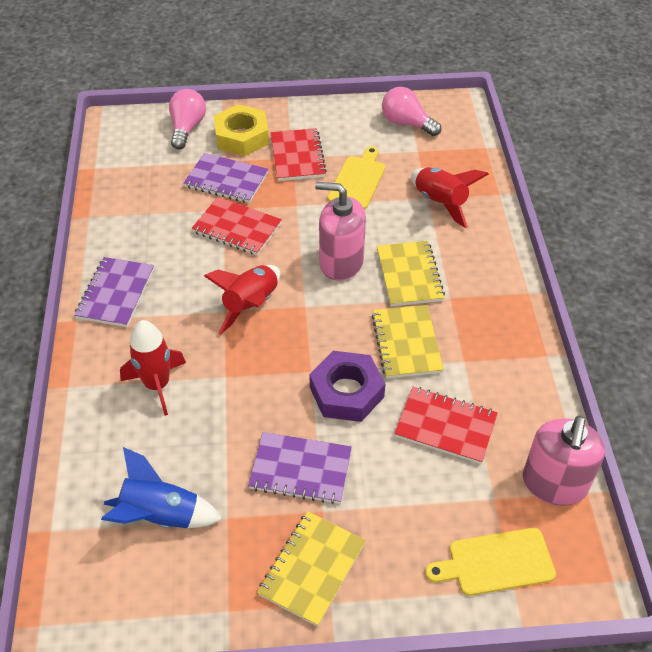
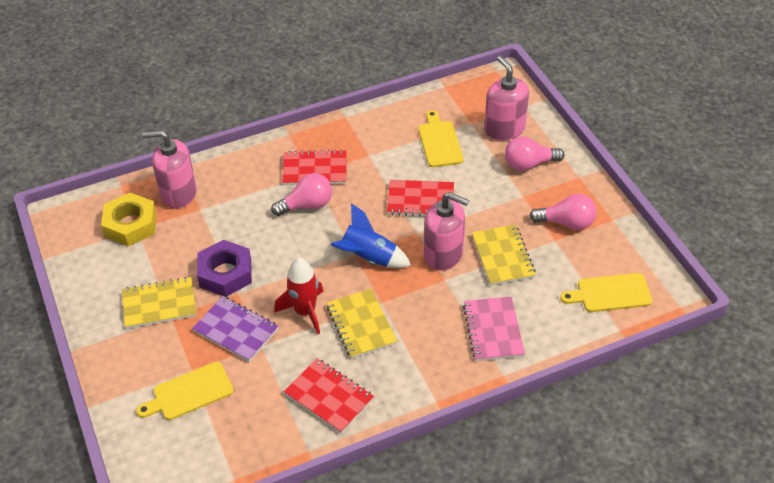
pink light bulb: [169,89,206,149] [382,87,441,136] = 2 -> [271,173,332,216] [505,136,564,171] [530,194,596,230] = 3
pink notebook: none = 0 -> [463,297,525,361] = 1
pink soap dispenser: [315,182,366,281] [523,416,605,506] = 2 -> [142,130,197,209] [424,192,469,271] [484,56,529,141] = 3
purple notebook: [74,257,154,327] [184,153,269,203] [248,432,352,504] = 3 -> [192,296,279,362] = 1
red rocket: [120,320,186,416] [204,265,280,335] [411,167,489,228] = 3 -> [274,258,324,334] = 1
yellow cutting board: [327,146,385,210] [425,528,556,596] = 2 -> [136,362,234,420] [418,110,464,167] [560,273,653,312] = 3

